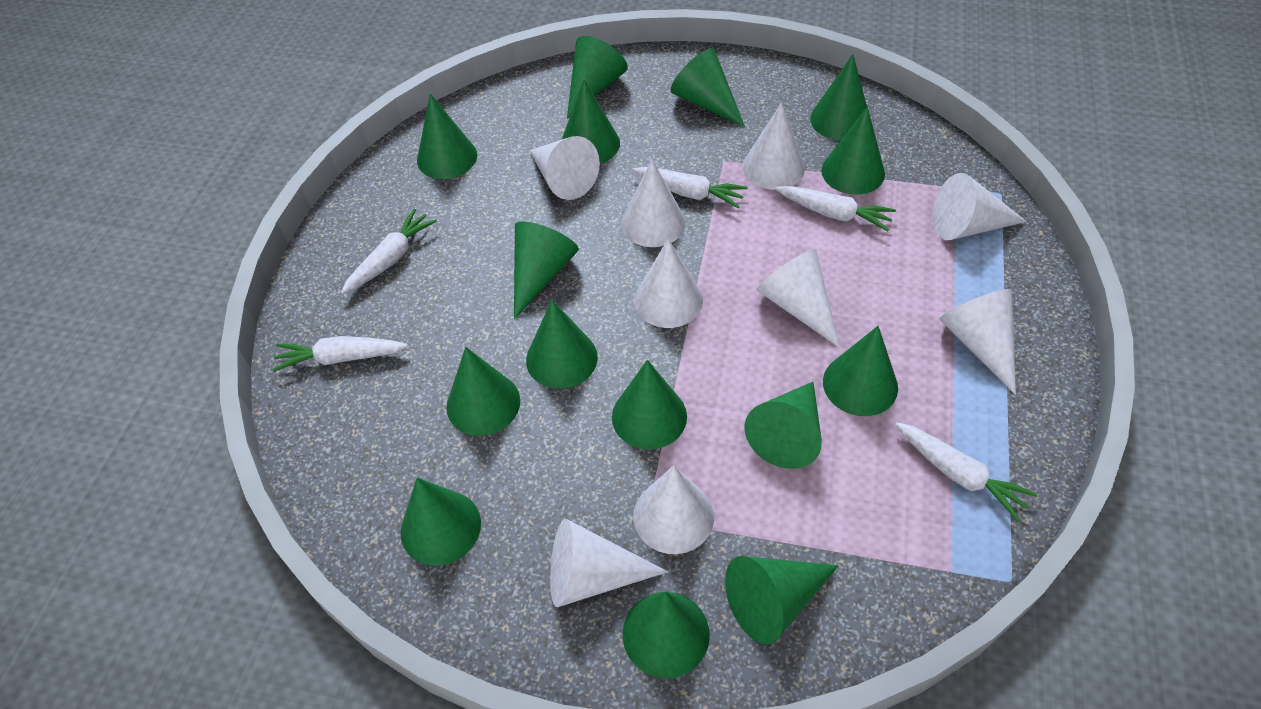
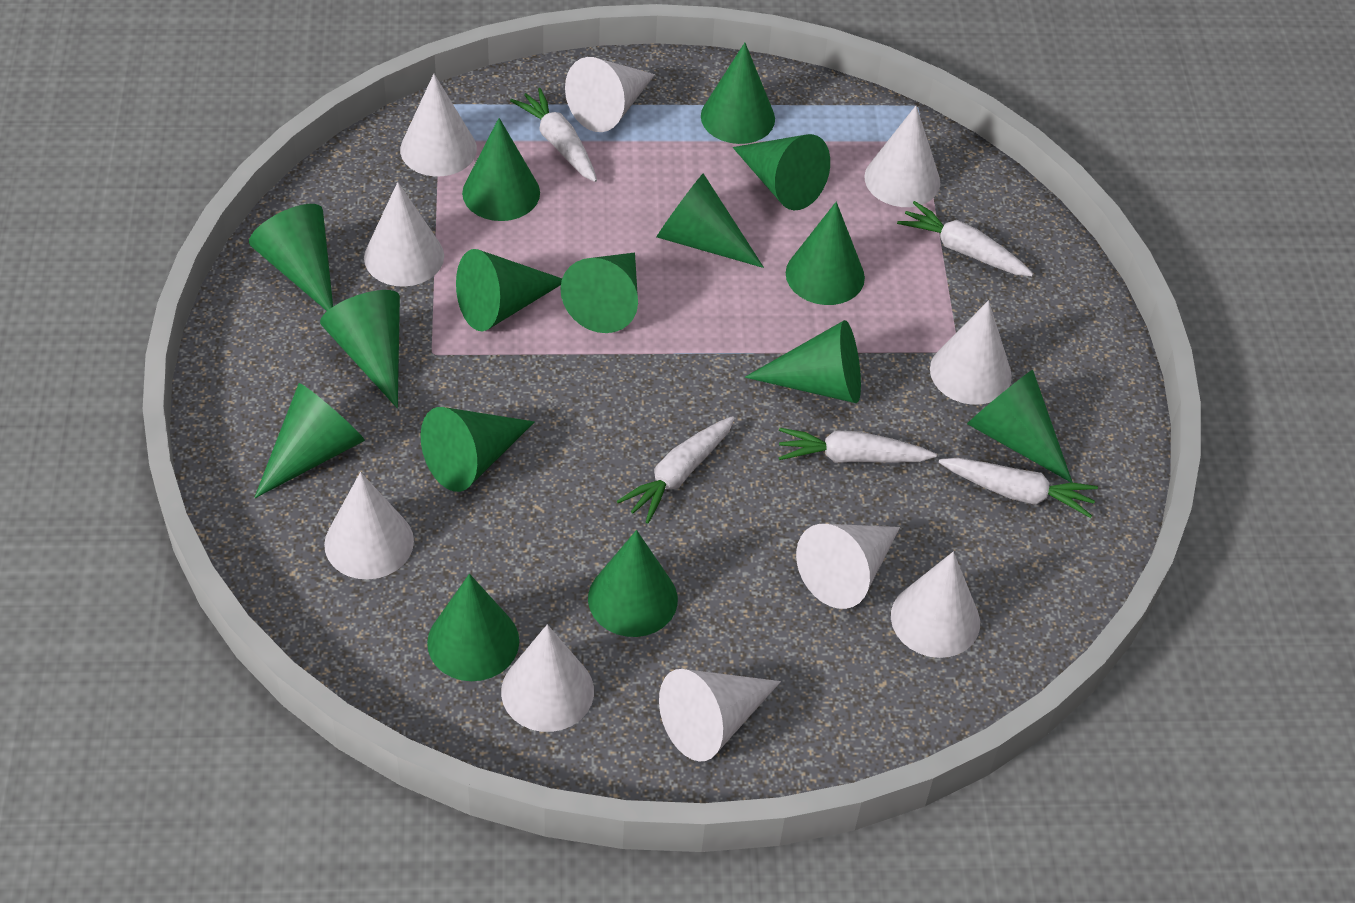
white cone: [529,136,600,200] [550,519,668,607] [621,159,686,247] [633,465,714,554] [634,239,703,328] [742,102,805,190] [757,249,840,348] [933,173,1027,240] [940,289,1016,395] = 9 -> [324,472,414,579] [364,182,444,287] [400,74,477,176] [501,624,594,732] [565,57,655,132] [659,669,781,761] [796,524,900,609] [864,106,940,207] [891,552,980,658] [930,300,1012,405] = 10

